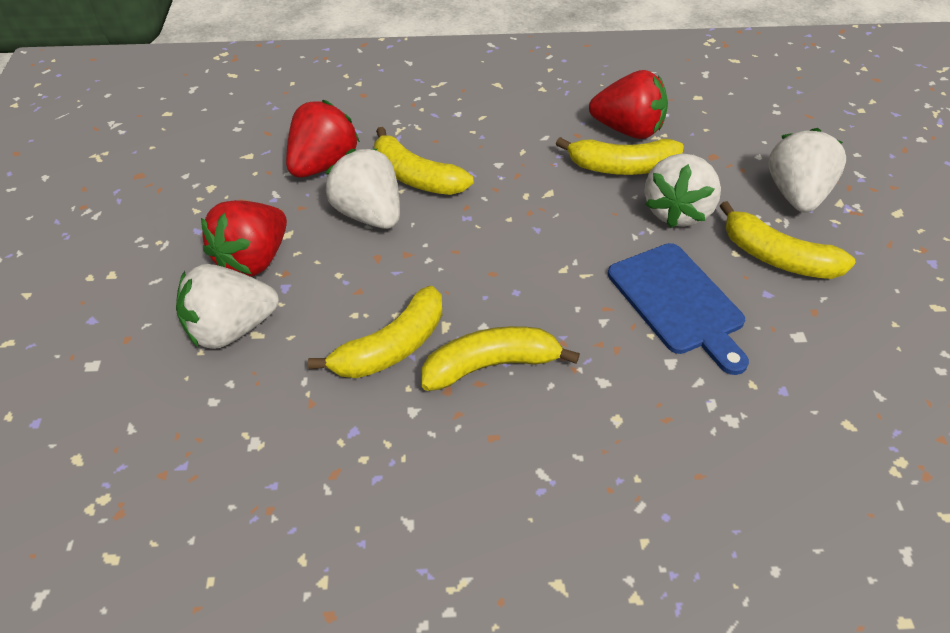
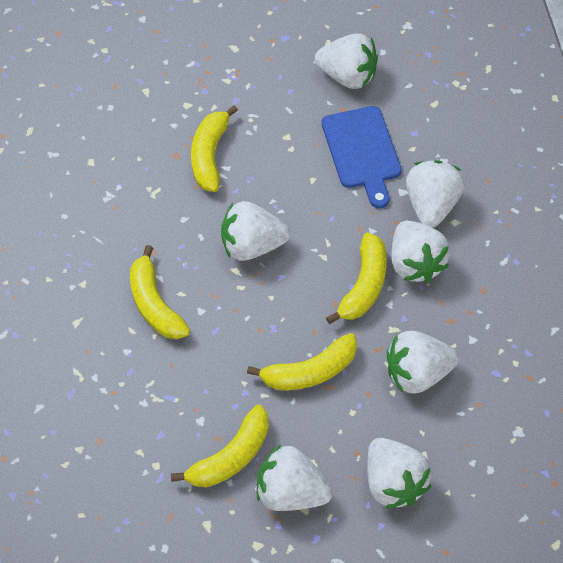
red strawberry: [201,200,287,277] [286,100,360,178] [589,70,668,139] = 3 -> none = 0
white strawberry: [176,264,279,349] [325,149,400,229] [644,153,721,228] [768,128,846,213] = 4 -> [221,201,290,261] [257,445,333,511] [315,34,378,89] [367,438,432,509] [387,331,459,394] [391,220,450,283] [406,160,465,228] = 7

